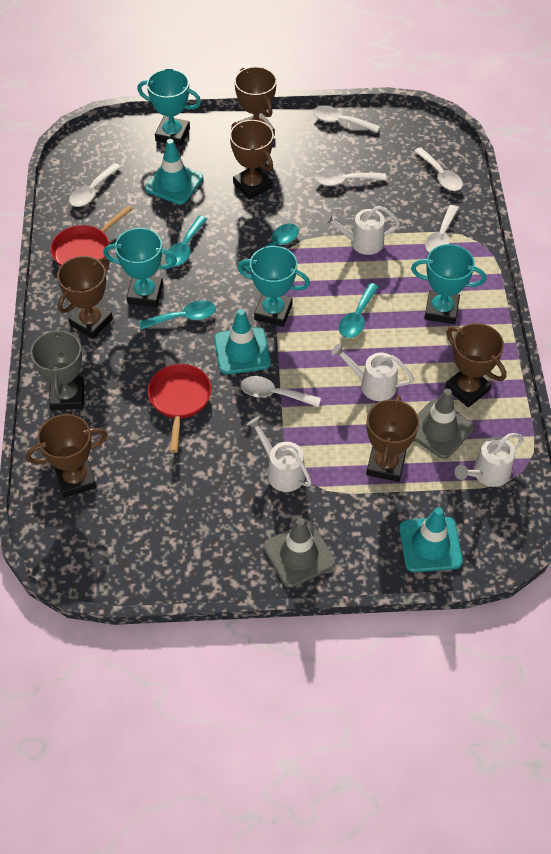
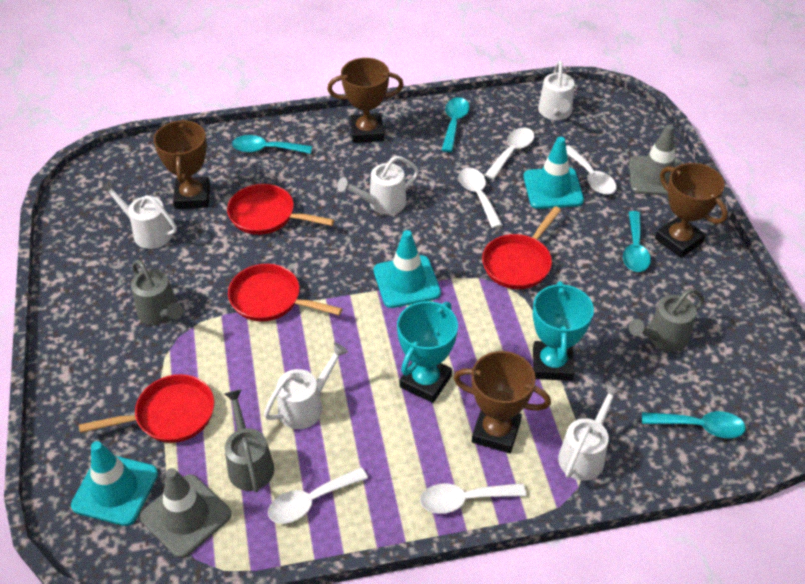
brown trophy: [26,414,108,498] [57,256,113,339] [230,120,274,200] [234,67,277,136] [366,396,419,482] [445,323,506,407] = 6 -> [153,119,210,209] [327,58,404,143] [454,351,551,453] [655,163,728,258] = 4
grey trophy: [30,327,84,410] = 1 -> none = 0
grey watering can: none = 0 -> [131,260,183,325] [225,390,274,492] [629,289,705,352] = 3
red pan: [51,205,133,267] [148,364,212,453] = 2 -> [79,374,214,443] [227,184,335,235] [228,264,342,322] [482,206,561,289] = 4
turquoise trophy: [104,228,177,307] [137,69,201,146] [237,246,310,327] [411,244,486,324] = 4 -> [397,301,458,403] [533,281,594,381] = 2
white spoon: [69,163,121,207] [241,376,321,407] [313,106,380,133] [315,169,387,186] [414,147,463,191] [425,205,459,253] = 6 -> [268,467,368,524] [420,483,526,514] [459,168,502,228] [485,128,534,179] [566,145,617,195] = 5
white watering can: [247,417,312,492] [322,206,400,255] [331,343,414,401] [455,433,524,487] = 4 -> [100,180,177,249] [264,343,348,429] [337,156,419,215] [538,61,574,120] [558,384,622,481] = 5

